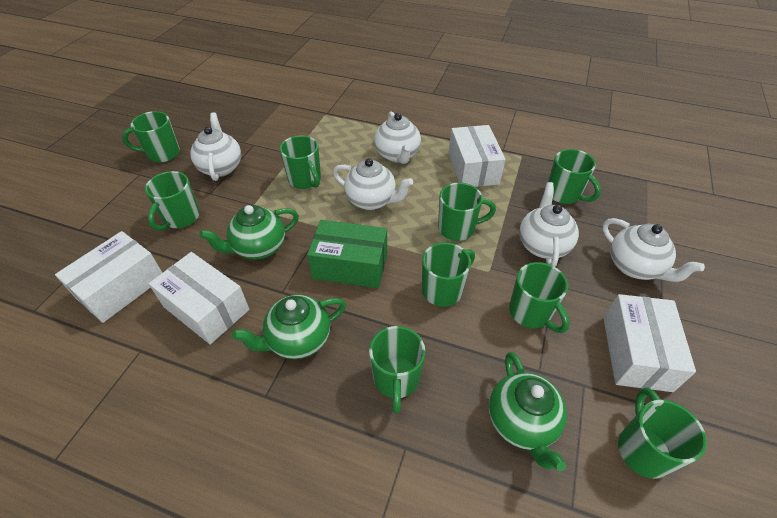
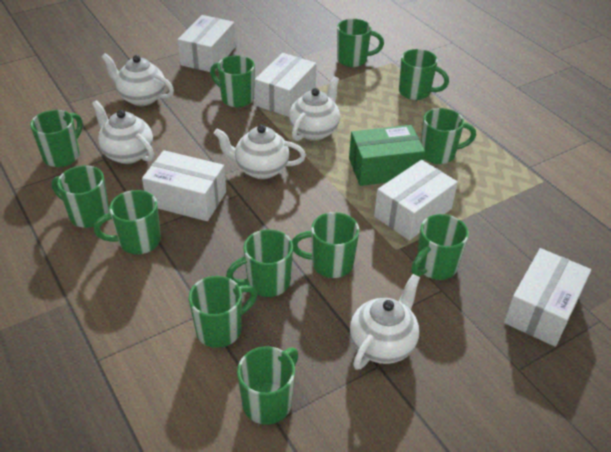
green mug: [122,111,180,162] [145,171,200,231] [279,135,321,189] [369,326,425,414] [422,242,475,307] [438,183,496,241] [509,262,570,333] [548,149,601,204] [618,387,707,479] = 9 -> [30,110,83,167] [52,165,110,228] [94,190,161,254] [189,276,257,348] [210,55,255,107] [226,229,293,297] [237,346,298,425] [292,212,359,278] [337,19,384,67] [399,49,449,100] [411,214,469,280] [421,108,476,164] = 12
green teapot: [199,205,299,259] [232,295,346,359] [489,352,567,471] = 3 -> none = 0
white box: [55,231,162,323] [149,252,249,344] [449,125,506,187] [603,294,696,392] = 4 -> [142,150,226,221] [177,15,236,72] [254,53,317,117] [374,160,458,241] [504,248,591,347] = 5

